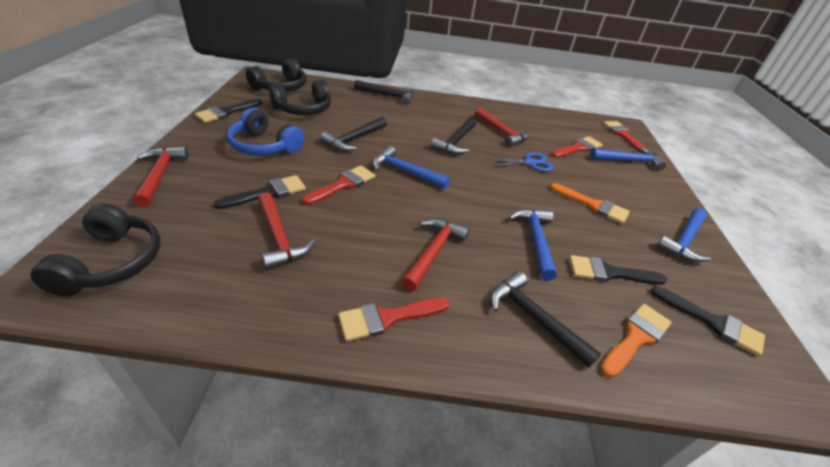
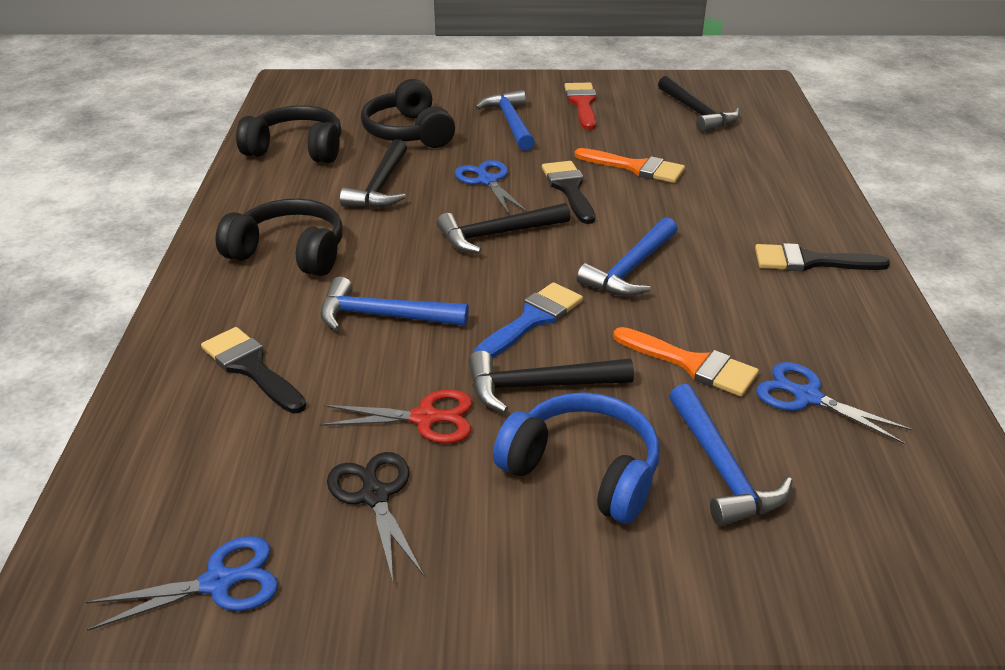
black brush: [195,99,262,123] [213,175,306,209] [569,255,667,284] [650,286,765,356] = 4 -> [201,327,306,414] [542,161,595,224] [755,243,890,272] = 3
black scissors: none = 0 -> [327,452,424,581] = 1
blue brush: none = 0 -> [474,282,583,358] = 1
blue scissors: [488,152,554,172] = 1 -> [86,536,278,631] [455,160,528,214] [756,362,913,444] = 3
red brush: [302,166,376,205] [338,297,450,341] [551,136,603,158] [603,121,646,154] = 4 -> [564,83,596,130] = 1
red hammer: [133,147,189,207] [258,192,315,269] [401,218,469,291] [475,107,530,147] = 4 -> none = 0
red scissors: none = 0 -> [320,389,472,444] = 1

